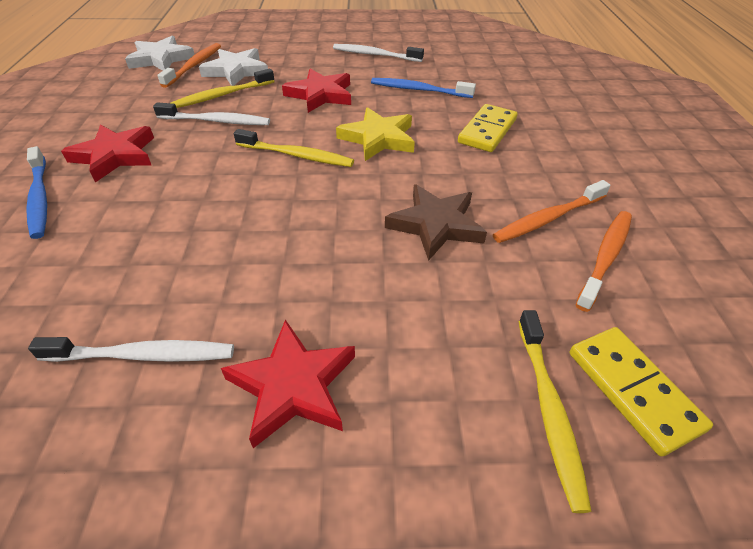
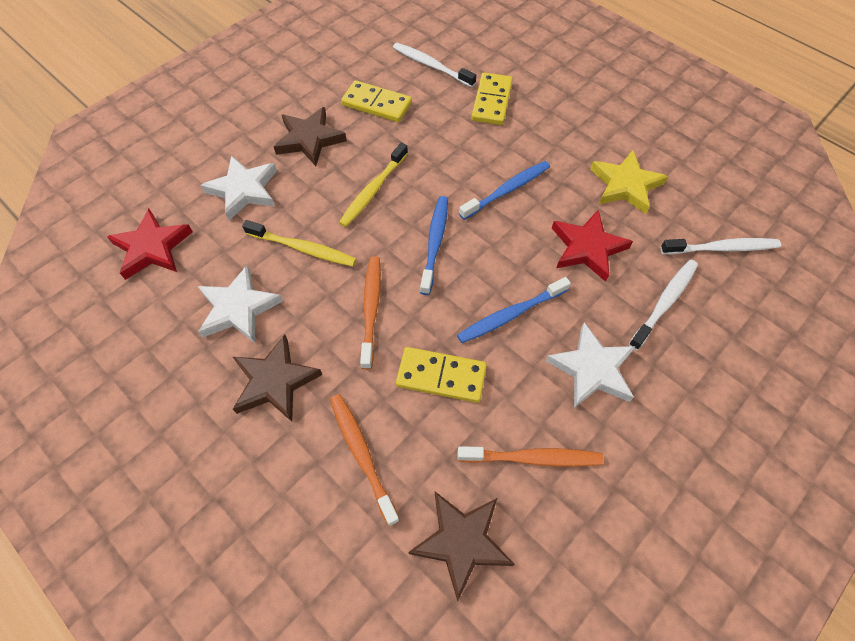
blue toothbrush: [26,146,47,239] [371,78,476,98] = 2 -> [420,196,448,295] [457,277,571,343] [459,161,550,220] = 3
brown star: [385,184,487,261] = 1 -> [233,335,322,422] [274,107,347,166] [409,492,514,602] = 3
red star: [61,125,154,182] [221,319,355,448] [282,69,351,113] = 3 -> [107,209,193,280] [552,209,633,282] = 2
white star: [125,36,195,71] [199,48,268,86] = 2 -> [198,265,283,343] [201,155,277,221] [546,323,636,408] = 3
yellow domino: [458,104,517,152] [570,327,713,457] = 2 -> [341,80,412,122] [396,347,487,403] [471,73,513,125] = 3
yellow toothbrush: [171,69,275,108] [234,129,354,167] [518,310,592,513] = 3 -> [242,220,356,267] [339,143,408,227] = 2

